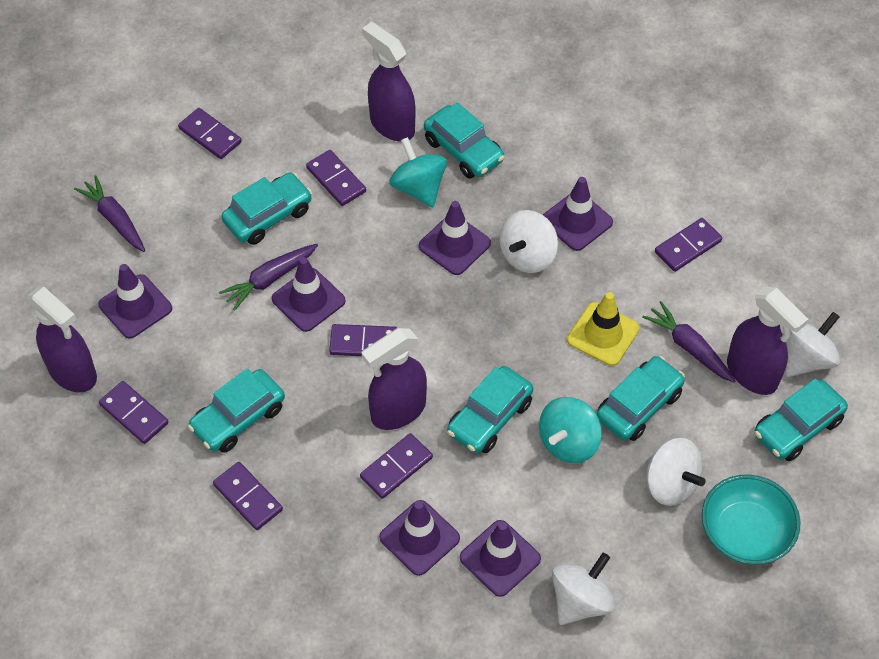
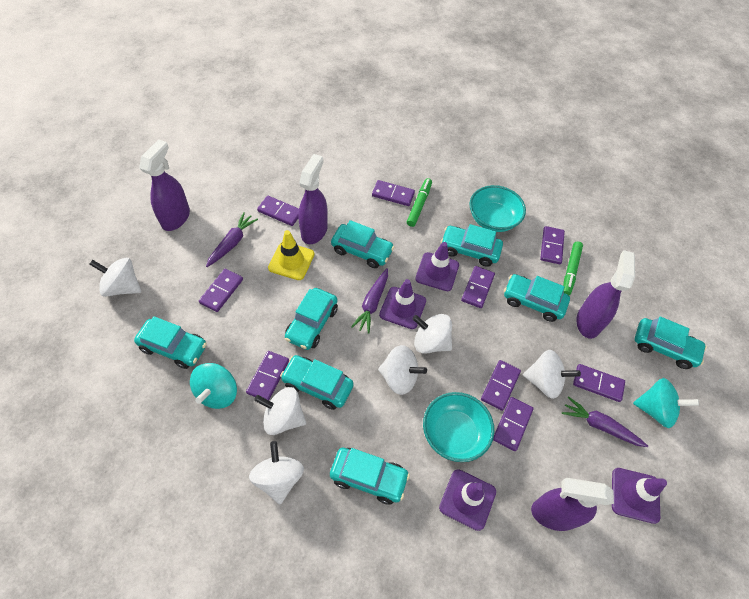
green marker: none = 0 -> [407,178,432,227] [563,242,583,295] = 2
purple domino: [99,381,168,444] [178,108,242,159] [213,462,283,530] [306,150,366,206] [329,324,397,356] [360,433,433,499] [655,218,722,272] = 7 -> [199,269,243,312] [246,351,289,400] [257,196,299,226] [372,180,415,206] [461,266,495,308] [481,360,521,411] [493,397,533,451] [540,226,565,264] [573,364,625,402] = 9
purple traffic cone: [98,264,172,339] [272,257,346,332] [379,500,460,576] [419,201,491,275] [460,520,541,597] [543,177,613,251] = 6 -> [379,279,426,329] [415,242,459,291] [439,469,496,531] [612,468,667,524] = 4
turquoise bowl: [702,474,800,565] = 1 -> [423,392,494,462] [469,185,526,232] = 2
turquoise car: [188,368,285,453] [221,172,312,245] [424,102,505,179] [447,366,533,454] [597,356,685,441] [754,379,848,461] = 6 -> [134,316,207,369] [280,355,354,410] [285,288,338,350] [330,448,410,505] [331,220,394,268] [441,224,503,267] [504,274,570,322] [635,316,707,369] = 8
white spinning top: [500,210,558,273] [552,553,615,625] [646,438,706,506] [786,312,841,377] = 4 -> [89,258,141,297] [249,441,304,504] [254,387,306,435] [378,345,427,395] [412,314,452,354] [523,350,581,399] = 6

